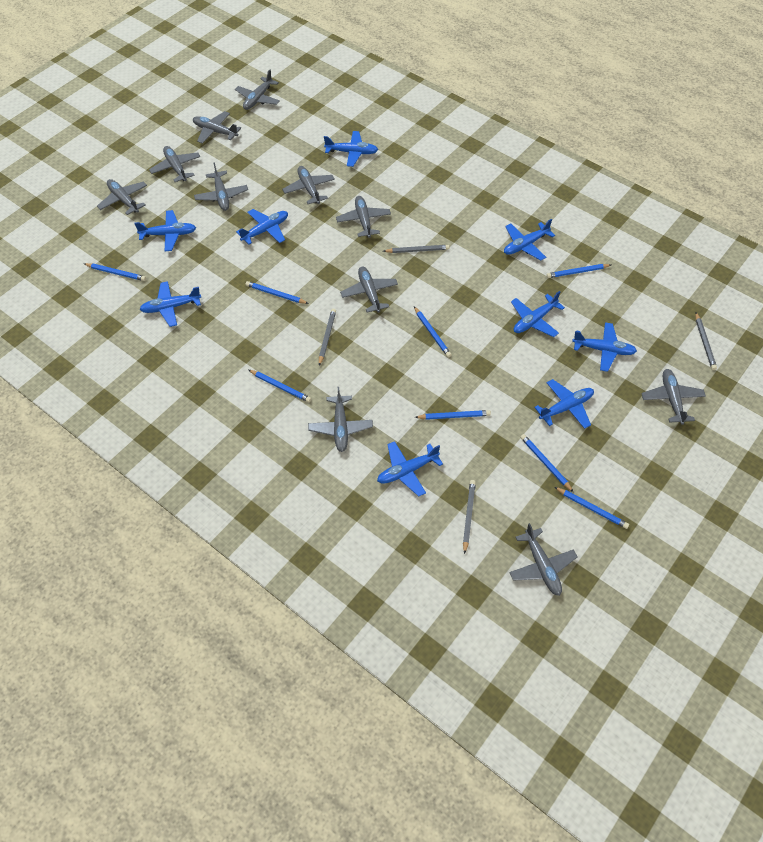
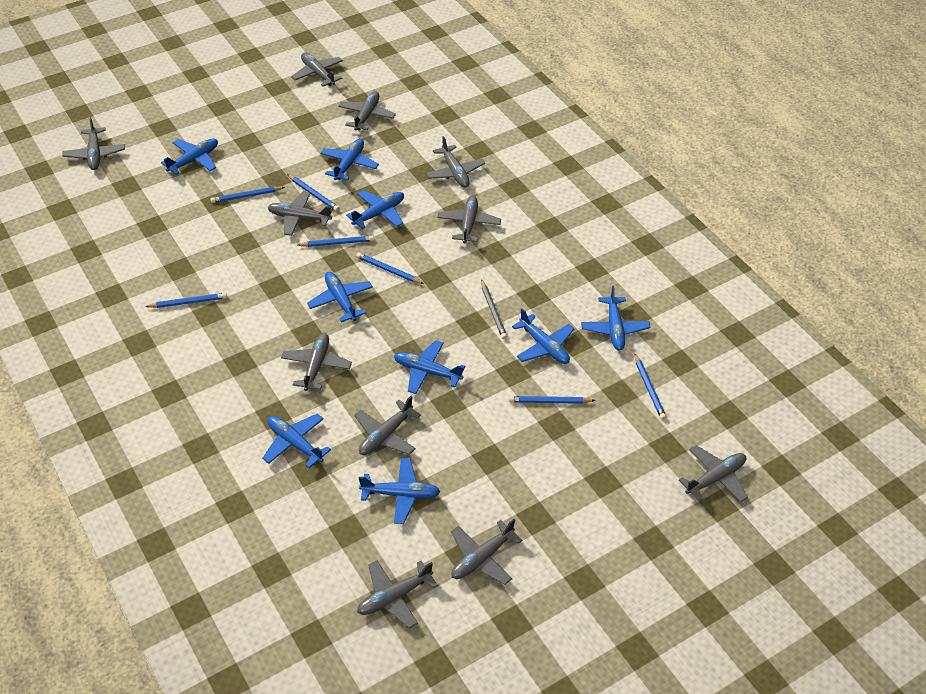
blue pencil: [84,263,146,281] [246,281,309,304] [249,370,311,402] [414,307,452,357] [415,410,491,420] [520,434,573,492] [546,264,611,278] [555,487,629,529] = 8 -> [145,293,227,308] [210,187,285,203] [287,174,339,211] [298,235,374,247] [356,252,424,284] [509,396,595,404] [634,353,666,420] = 7
grey pencil: [319,309,336,366] [383,245,450,253] [463,480,476,554] [695,313,717,370] = 4 -> [481,280,507,339] = 1

